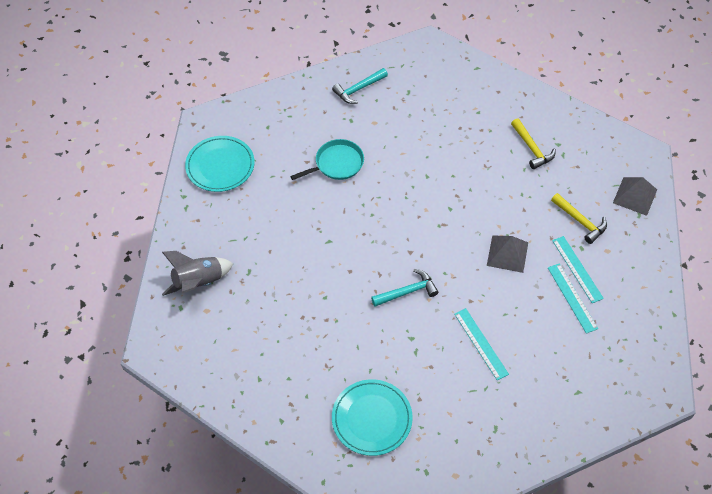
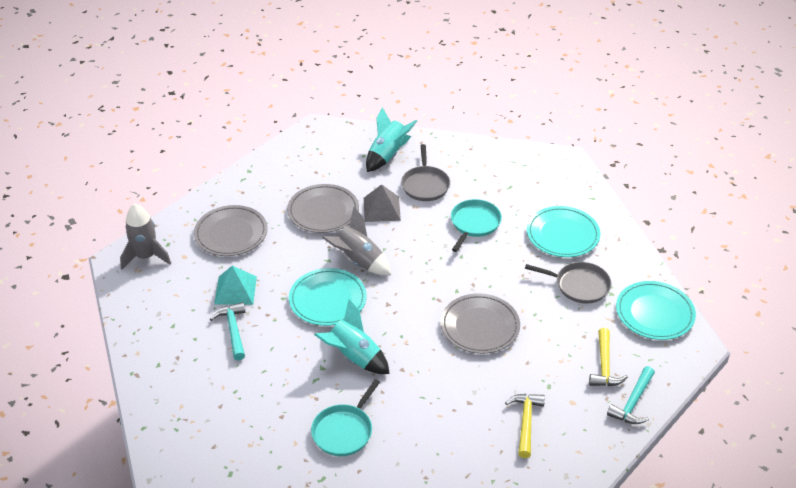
grey pan: none = 0 -> [401,144,450,201] [525,262,611,304] = 2
grey plate: none = 0 -> [194,205,267,256] [287,184,359,233] [441,293,520,354] = 3
grey pyramid: [487,236,528,273] [613,177,657,216] = 2 -> [364,184,401,222] = 1
grey rocket: [162,251,233,296] = 1 -> [120,203,171,270] [322,207,391,275] = 2
turquoise pan: [290,139,364,180] = 1 -> [311,379,380,456] [451,199,502,252] = 2
turquoise plate: [185,136,255,192] [332,379,413,456] = 2 -> [289,268,367,326] [527,206,600,257] [616,281,696,340] = 3
turquoise pyramid: none = 0 -> [214,266,257,305] = 1
turquoise rocket: none = 0 -> [314,299,390,374] [366,107,417,172] = 2
turquoise ruler: [454,308,509,380] [548,263,598,334] [552,236,604,303] = 3 -> none = 0

